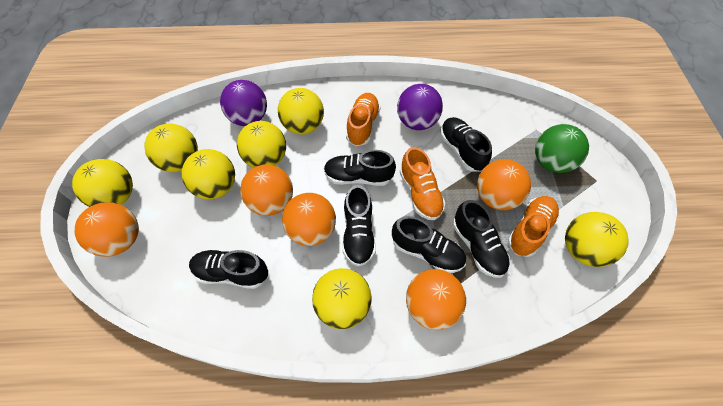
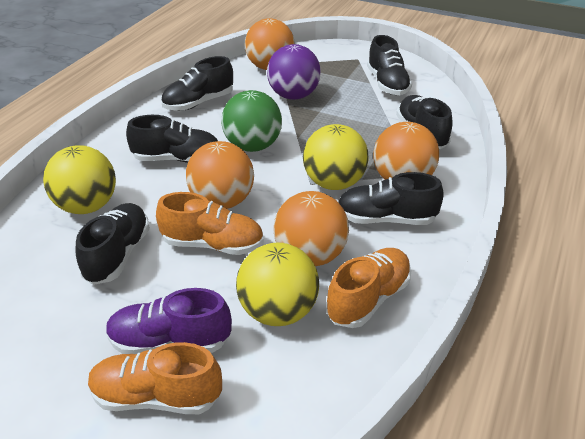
orange ball: [75,202,139,257] [240,164,293,216] [282,193,336,246] [406,269,466,330] [477,159,531,210] = 5 -> [186,141,254,209] [245,18,295,70] [274,191,349,266] [373,122,439,180] = 4
purple ball: [220,80,267,126] [397,84,443,130] = 2 -> [267,44,321,100] = 1
purple shoe: none = 0 -> [106,288,232,354] = 1
yellow ball: [72,159,133,207] [144,123,198,172] [182,149,235,199] [237,121,286,168] [278,88,324,135] [312,268,372,329] [565,212,629,267] = 7 -> [43,145,116,214] [236,243,319,326] [303,124,369,190] = 3

